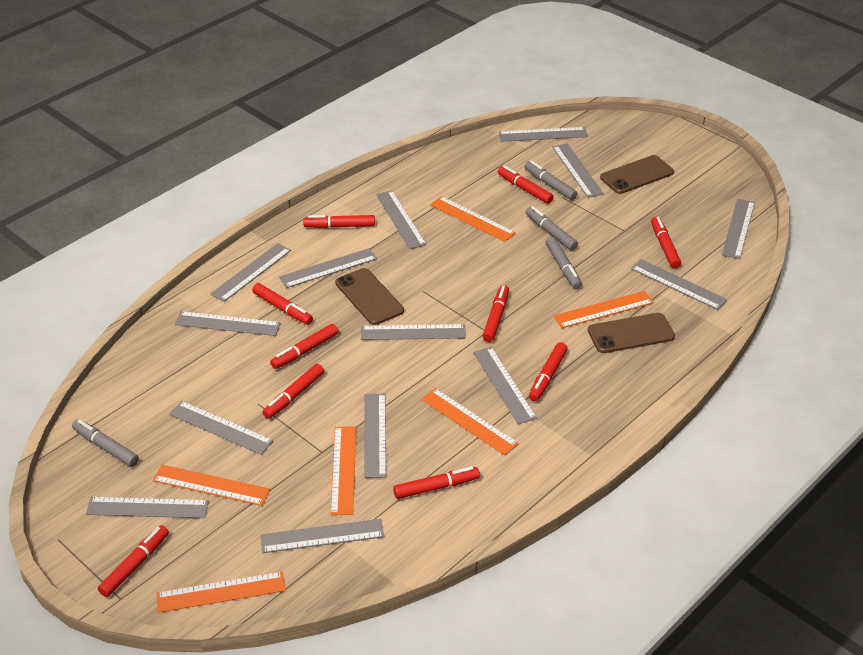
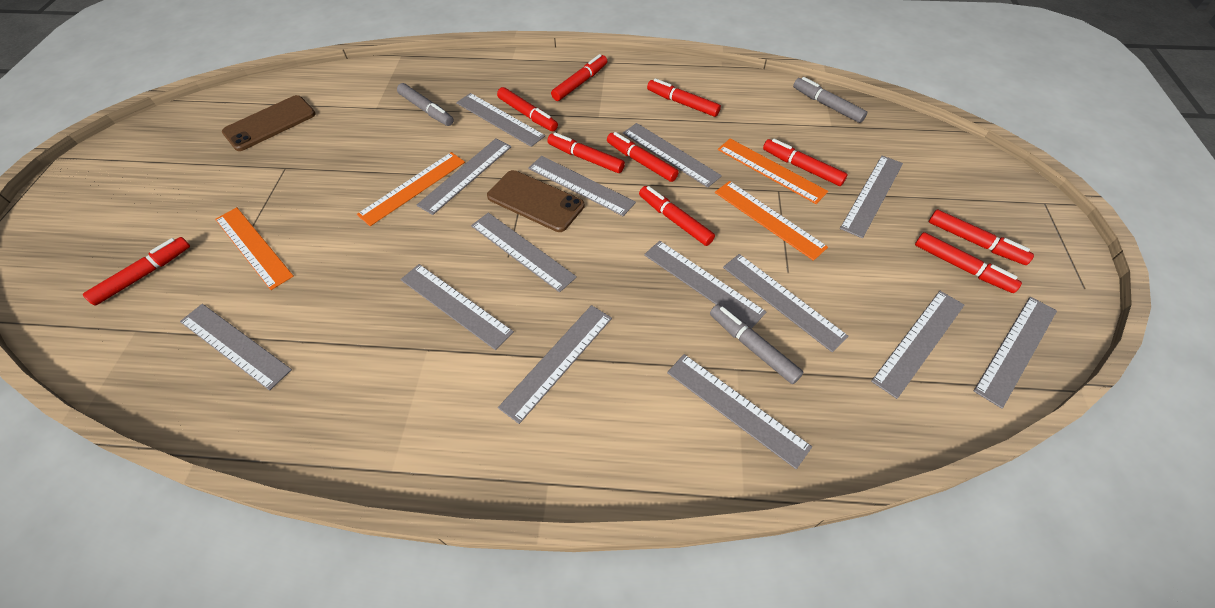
brown phone: [335,268,404,325] [588,313,675,353] [600,155,674,194] = 3 -> [222,95,316,151] [487,170,585,232] = 2
grey marker: [72,419,139,467] [524,161,577,200] [525,206,578,250] [545,237,582,289] = 4 -> [397,83,454,126] [710,304,803,384] [793,77,867,123] = 3
orange ruler: [153,465,270,506] [157,572,286,613] [331,426,356,515] [421,388,519,455] [430,196,516,242] [553,291,654,328] = 6 -> [215,207,294,290] [357,152,465,226] [715,181,828,261] [718,139,828,204] = 4

